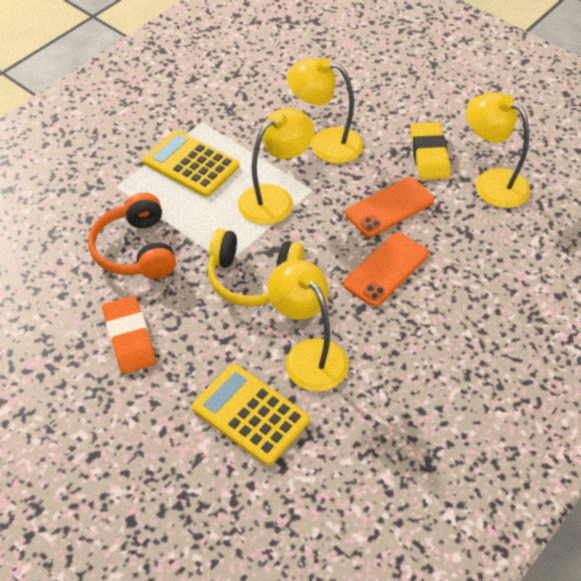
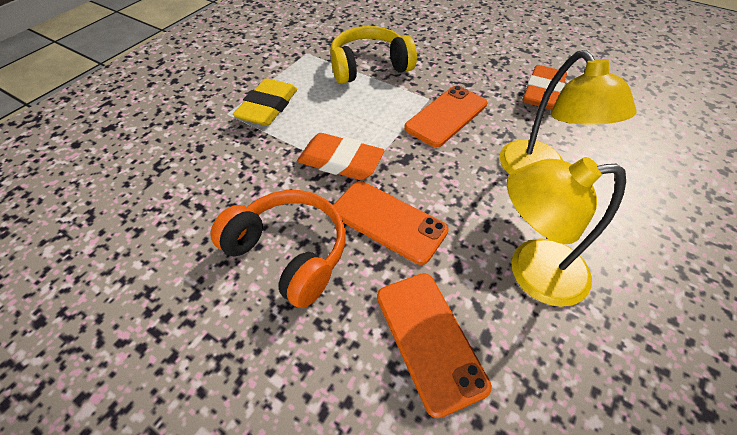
orange eraser: [102,296,156,374] = 1 -> [297,133,385,180] [523,65,567,110] = 2
orange phone: [343,232,429,307] [345,177,434,237] = 2 -> [334,181,449,265] [377,273,492,419] [404,85,487,147] = 3
yellow calculator: [143,130,239,197] [192,364,310,466] = 2 -> none = 0
yellow lamp: [238,108,314,225] [268,259,348,392] [287,57,363,164] [466,92,530,208] = 4 -> [500,50,637,174] [507,157,626,307] = 2

